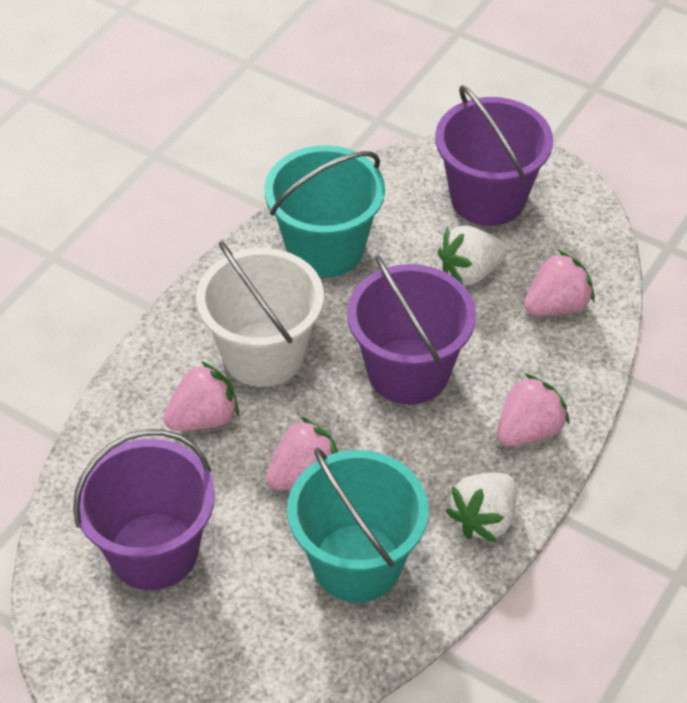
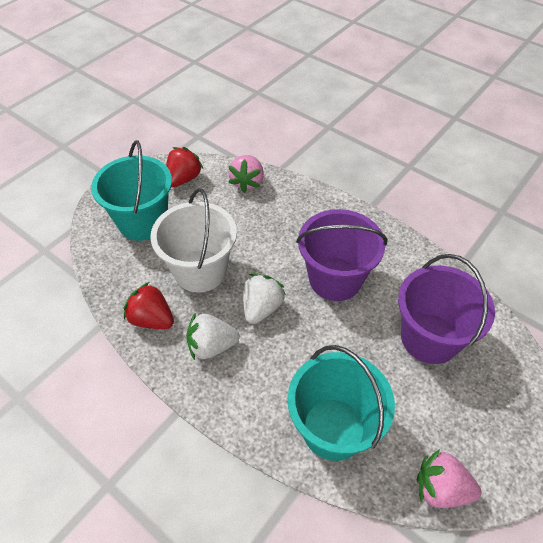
pink strawberry: [163,361,239,431] [266,417,338,490] [497,373,569,446] [524,250,595,316] = 4 -> [228,155,264,193] [417,449,481,508] = 2
purple bucket: [73,429,215,590] [347,255,476,404] [435,85,553,226] = 3 -> [296,209,387,301] [398,254,495,364] = 2
red strawberry: none = 0 -> [124,282,174,329] [166,147,203,187] = 2

